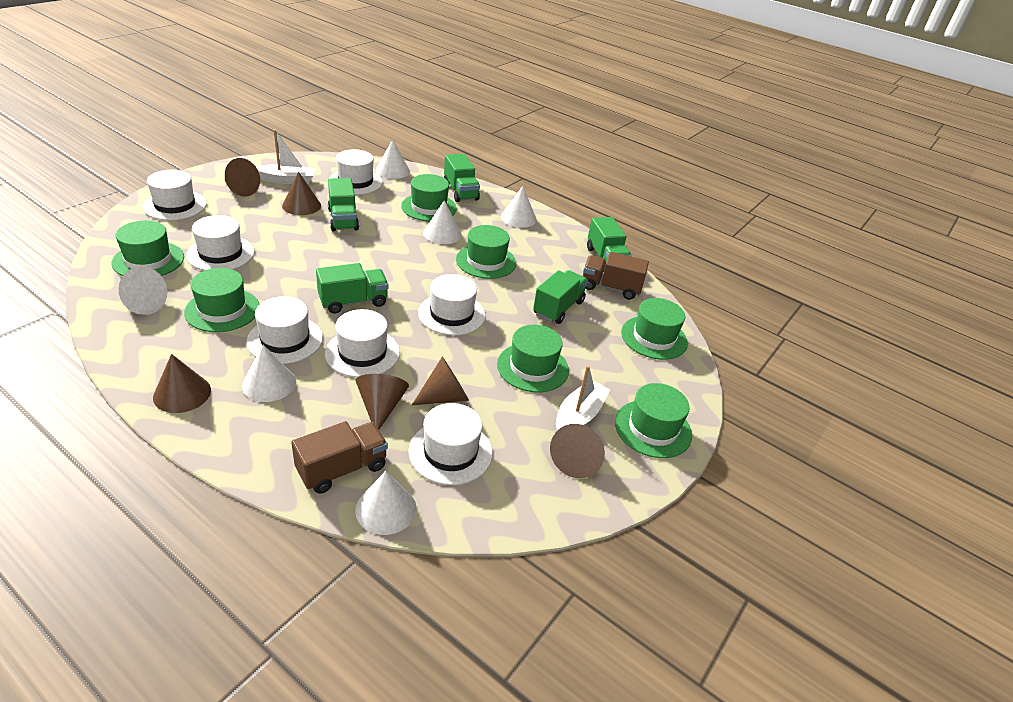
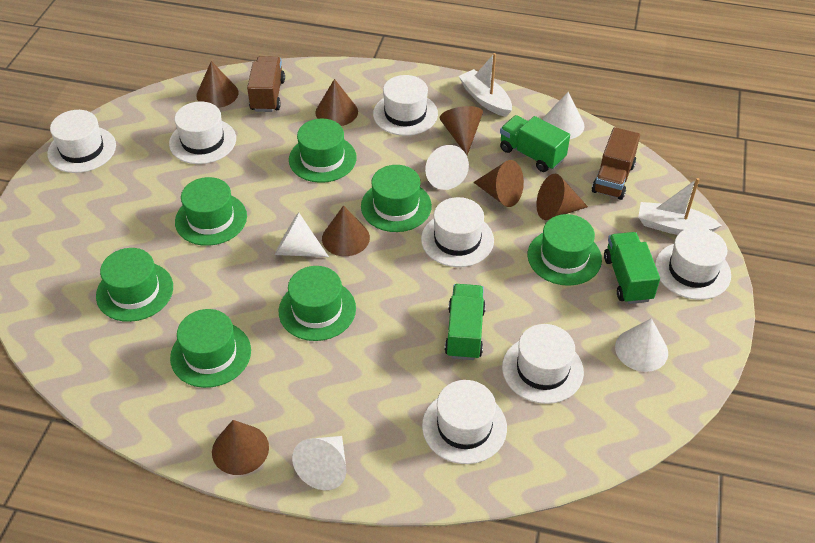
brown cone: [153,354,211,413] [225,158,260,197] [282,172,321,215] [355,374,409,429] [412,357,469,405] [550,424,605,478] = 6 -> [196,61,239,108] [212,420,269,475] [315,79,358,126] [322,205,370,256] [440,106,483,155] [473,160,524,207] [536,174,588,220] = 7
green truck: [316,263,389,313] [328,178,359,231] [444,154,480,202] [533,270,588,324] [587,217,632,272] = 5 -> [445,284,486,360] [500,115,570,172] [604,232,660,304] = 3
white cone: [118,267,167,315] [242,345,296,402] [355,471,417,535] [376,139,410,179] [423,200,462,244] [501,186,537,228] = 6 -> [275,212,329,257] [292,436,346,490] [425,145,469,190] [542,92,585,139] [615,318,668,372] = 5

